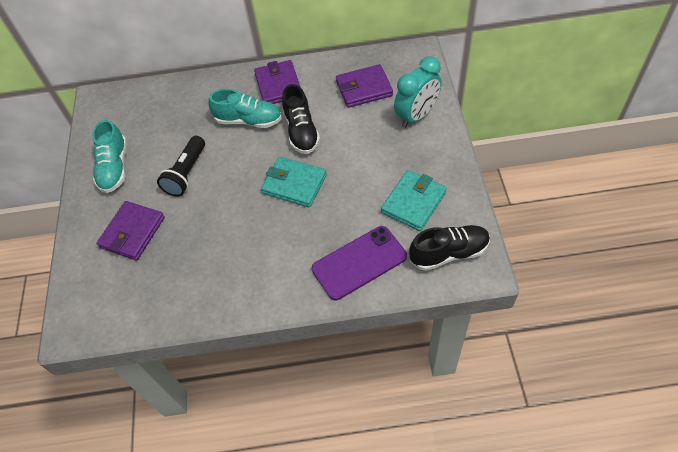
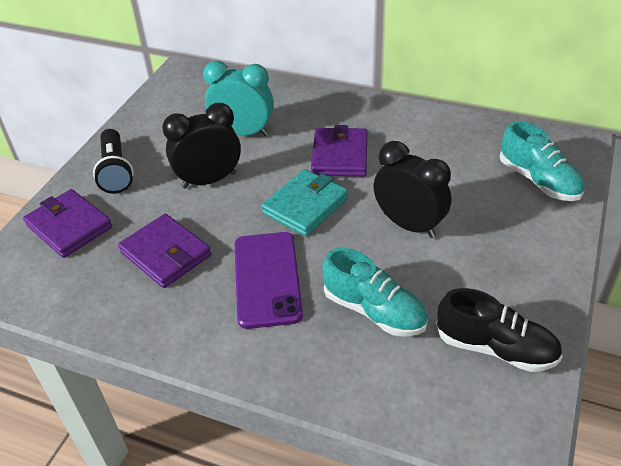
black clock: none = 0 -> [162,103,241,189] [373,141,451,238] = 2
black shoe: [282,84,320,154] [409,225,490,271] = 2 -> [437,288,563,372] = 1
turquoise wallet: [261,156,327,208] [381,170,447,231] = 2 -> [261,169,348,236] = 1

